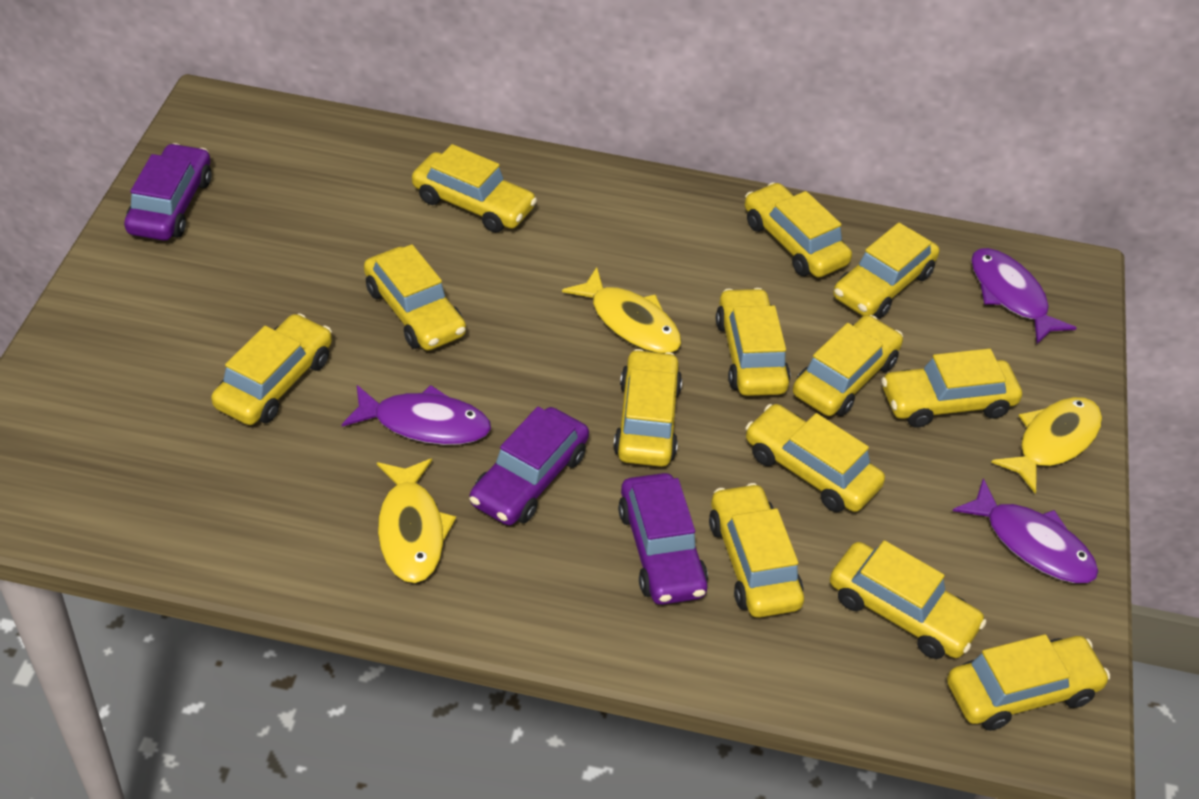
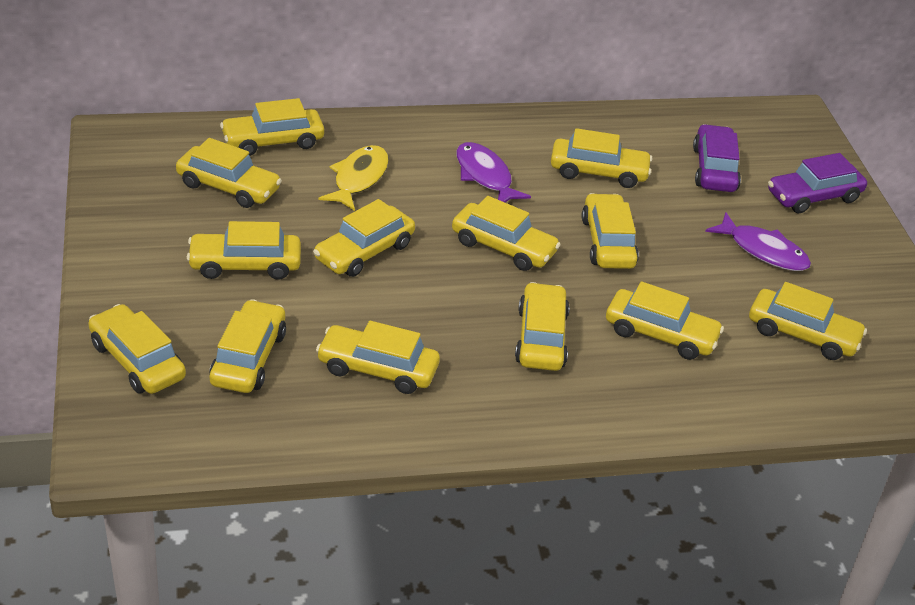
purple car: [124,143,212,240] [469,407,589,525] [618,473,708,605] = 3 -> [693,124,741,192] [768,153,867,213] = 2
purple fish: [342,385,491,445] [953,479,1098,583] [971,248,1076,344] = 3 -> [456,142,531,202] [705,212,811,271] = 2
yellow fish: [377,458,456,583] [562,267,681,353] [991,397,1102,493] = 3 -> [318,145,389,211] = 1

